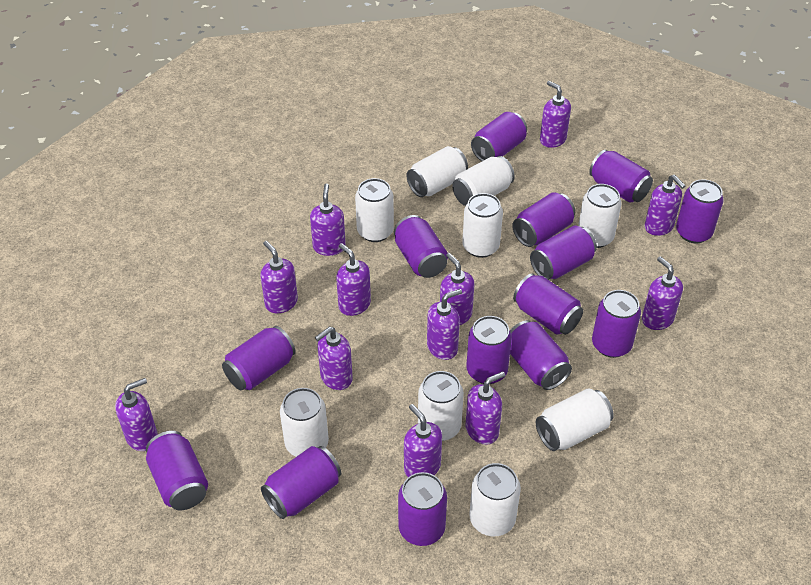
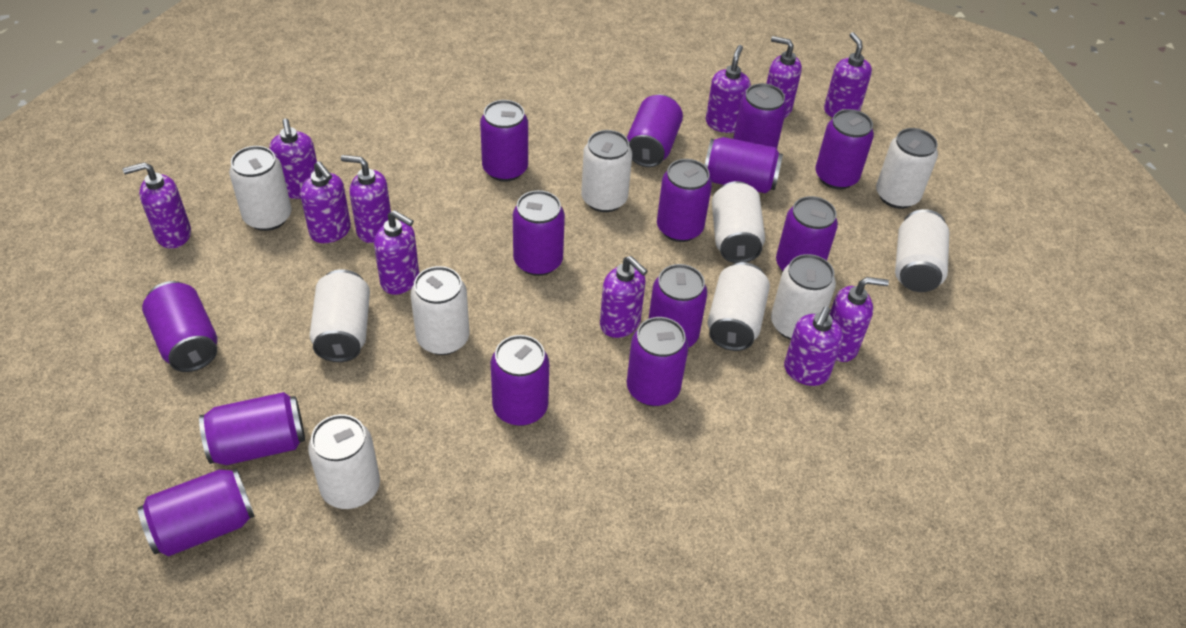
purple soap dispenser: [115,378,158,451] [260,241,298,313] [310,184,346,256] [315,327,353,390] [336,243,371,316] [404,404,442,477] [427,289,462,360] [440,253,475,325] [465,371,505,445] [540,81,571,148] [642,256,683,330] [644,175,686,236] = 12 -> [123,162,191,249] [269,119,317,199] [300,161,351,243] [341,155,391,243] [374,210,419,295] [600,256,648,338] [706,45,751,133] [766,36,802,118] [784,306,843,386] [824,32,872,118] [829,277,889,362] = 11
white can: [280,388,329,457] [355,178,394,242] [406,146,468,197] [418,371,464,441] [452,156,515,206] [462,193,503,258] [469,463,521,536] [536,389,614,451] [578,184,622,248] = 9 -> [229,146,292,231] [308,414,380,509] [310,269,370,362] [411,266,469,355] [581,130,632,212] [708,262,770,351] [712,181,765,263] [771,254,836,340] [876,128,938,209] [895,209,949,292] = 10

